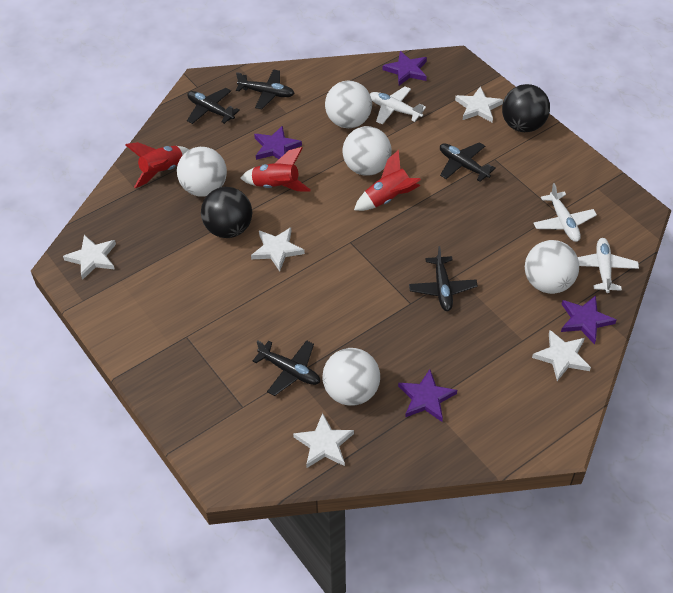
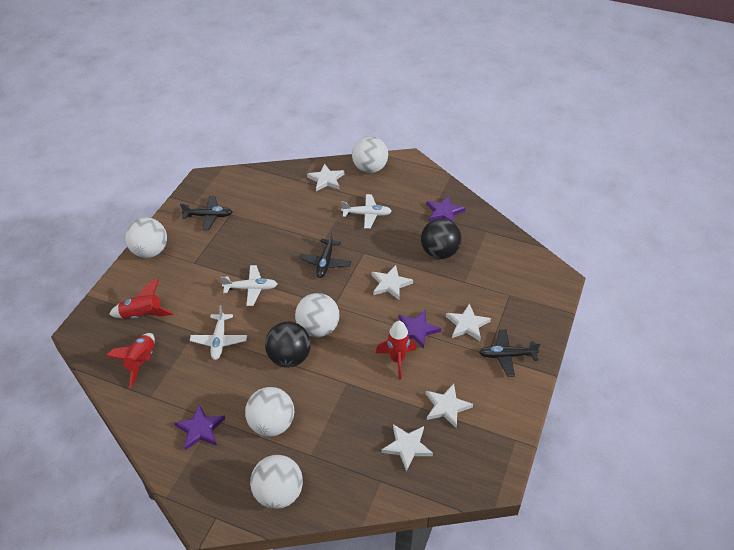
black plane: [187,88,240,124] [236,69,295,109] [253,340,320,396] [409,246,478,311] [440,142,496,182] = 5 -> [180,196,232,230] [299,231,351,278] [479,329,541,377] = 3
purple star: [254,125,302,160] [383,51,427,86] [398,369,457,422] [561,295,616,345] = 4 -> [174,405,225,450] [399,310,441,349] [426,195,465,223] = 3

